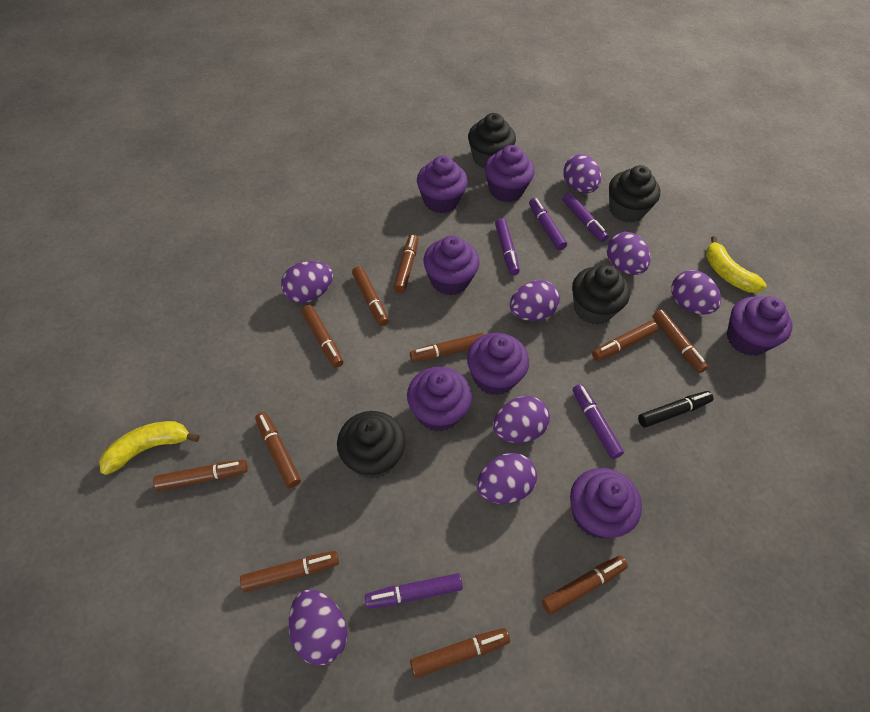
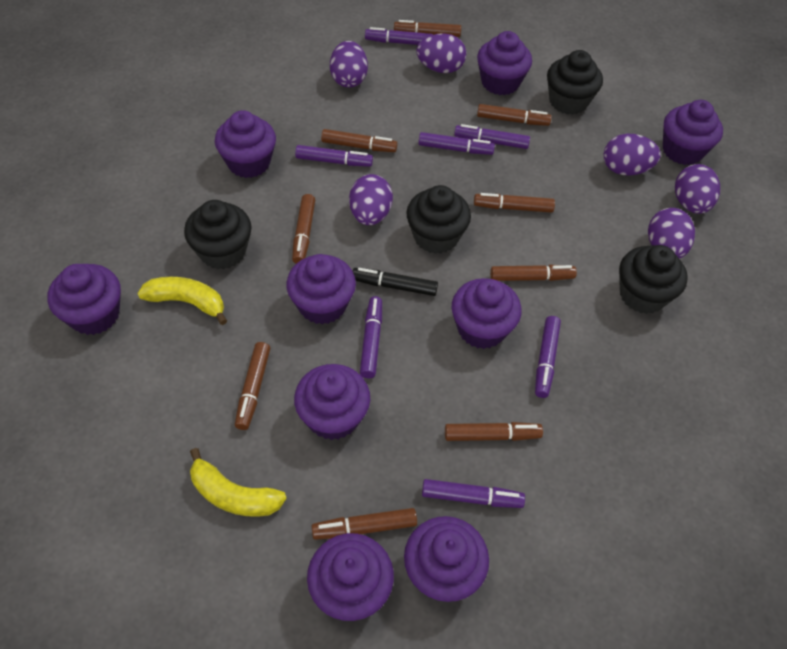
brown marker: [153,460,248,491] [240,551,339,592] [255,412,301,488] [301,305,343,368] [352,266,389,326] [393,234,418,293] [410,333,484,362] [410,628,510,678] [542,556,628,615] [592,321,658,361] [652,309,708,373] = 11 -> [235,342,270,430] [292,194,315,263] [311,508,417,540] [321,129,398,152] [394,20,461,37] [445,422,543,441] [474,193,555,213] [477,104,552,126] [490,265,577,281] = 9
purple cupcake: [407,367,472,431] [417,155,468,213] [423,236,479,295] [467,333,529,395] [485,145,535,202] [570,468,642,538] [727,296,792,356] = 7 -> [47,264,121,335] [215,110,276,178] [286,254,356,324] [294,364,370,440] [307,533,394,621] [404,516,489,602] [452,278,521,349] [477,31,532,95] [663,100,723,165] = 9
purple egg: [281,261,333,303] [289,589,348,666] [477,453,537,504] [493,396,550,443] [510,280,560,321] [563,154,601,193] [607,232,651,275] [671,270,721,315] = 8 -> [330,41,368,88] [349,174,393,225] [416,33,466,73] [604,134,661,176] [648,208,695,259] [675,164,720,214] = 6
purple marker: [365,573,463,609] [495,218,520,275] [529,198,567,250] [563,192,609,242] [573,384,624,459] = 5 -> [295,145,373,167] [360,296,382,378] [365,27,433,45] [418,132,495,155] [422,479,525,508] [454,124,530,149] [535,316,561,398] = 7

